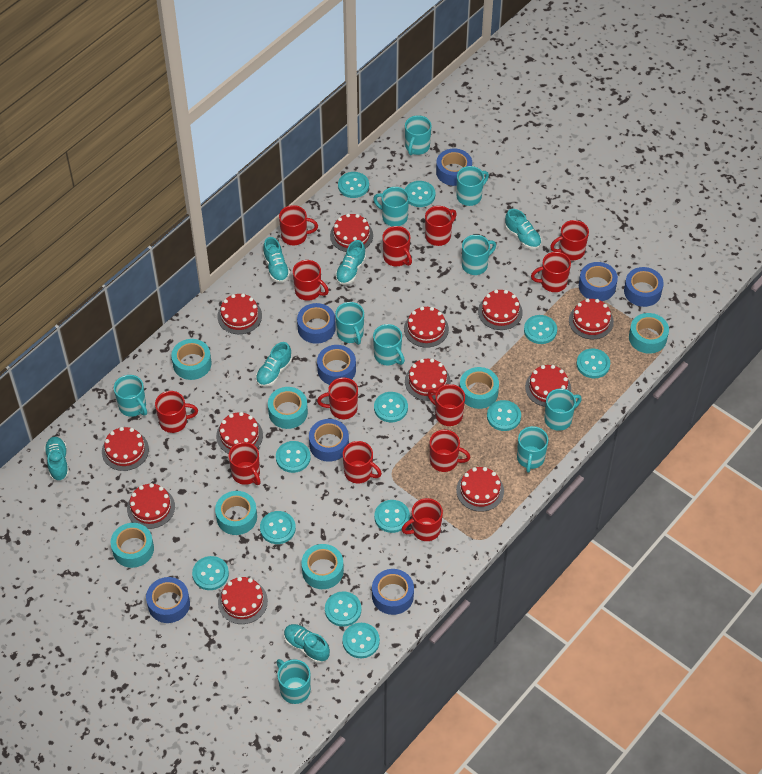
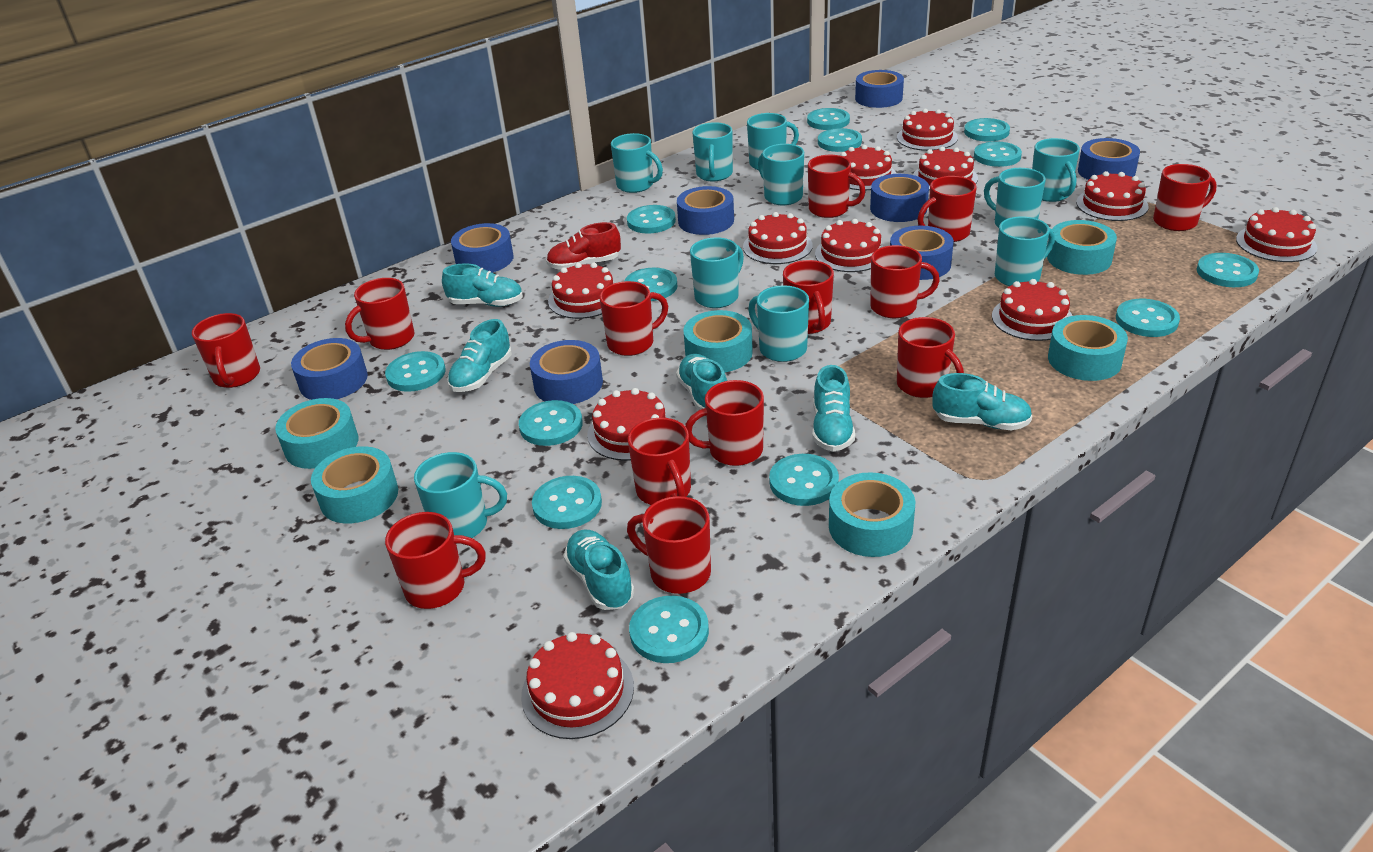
red cake: [102,427,149,471] [127,483,175,529] [216,412,263,454] [217,293,262,334] [218,577,268,624] [330,213,373,252] [404,306,449,348] [405,358,451,401] [456,467,504,512] [478,289,523,330] [525,365,571,407] [569,298,614,339] = 12 -> [521,632,634,739] [548,262,614,319] [587,388,671,461] [743,212,813,264] [815,219,884,272] [840,145,896,190] [897,109,958,151] [913,147,978,191] [992,279,1073,341] [1076,171,1149,221] [1236,207,1317,262] = 11
red shoe: none = 0 -> [546,222,621,270] = 1
turquoise button: [192,556,229,590] [260,511,296,544] [276,441,311,473] [325,591,361,627] [338,172,369,198] [342,623,380,658] [374,392,408,422] [374,500,410,533] [405,181,435,207] [487,400,521,431] [524,315,557,344] [576,349,610,378] = 12 -> [385,351,446,392] [519,400,583,446] [532,476,602,529] [624,268,678,301] [627,205,676,233] [629,596,709,663] [769,454,839,506] [807,108,850,130] [818,128,862,152] [964,118,1010,142] [974,142,1022,167] [1116,299,1180,337] [1197,253,1259,287] = 13
turquoise tape: [111,523,154,568] [171,339,211,380] [215,491,257,535] [268,387,308,429] [302,544,344,589] [460,367,499,409] [629,313,669,354] = 7 -> [275,398,359,469] [311,446,398,523] [683,310,753,372] [829,472,915,557] [1047,220,1117,275] [1048,315,1128,381] = 6

